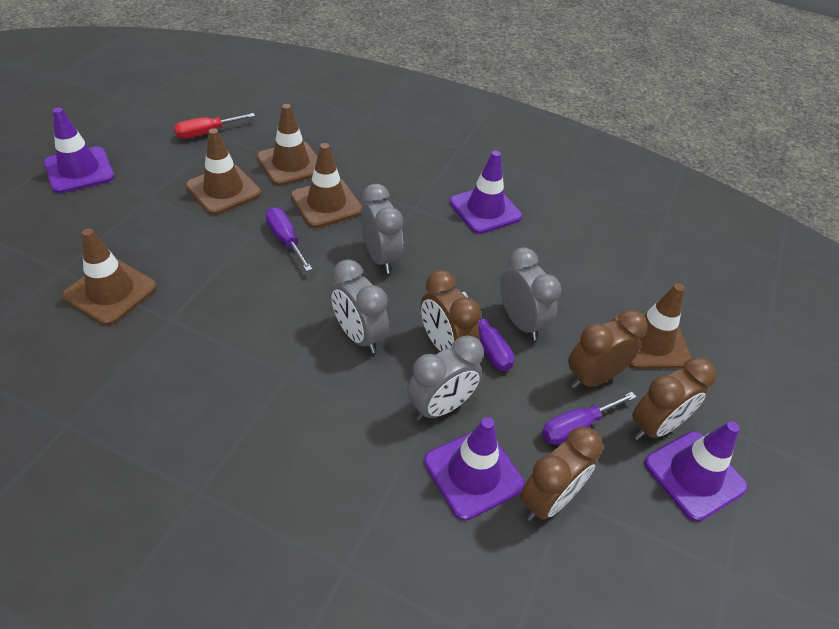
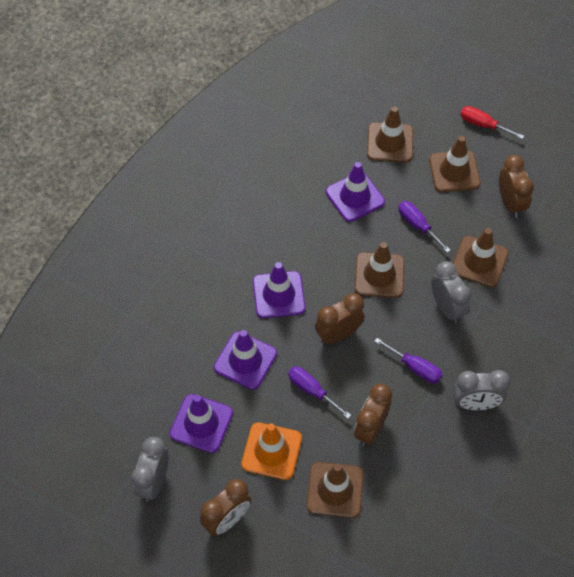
grey clock: [331,259,389,353] [361,184,403,274] [407,335,484,421] [500,247,562,341] = 4 -> [132,437,169,502] [431,261,471,324] [454,370,510,410] = 3
orange traffic cone: none = 0 -> [241,422,302,480] = 1

